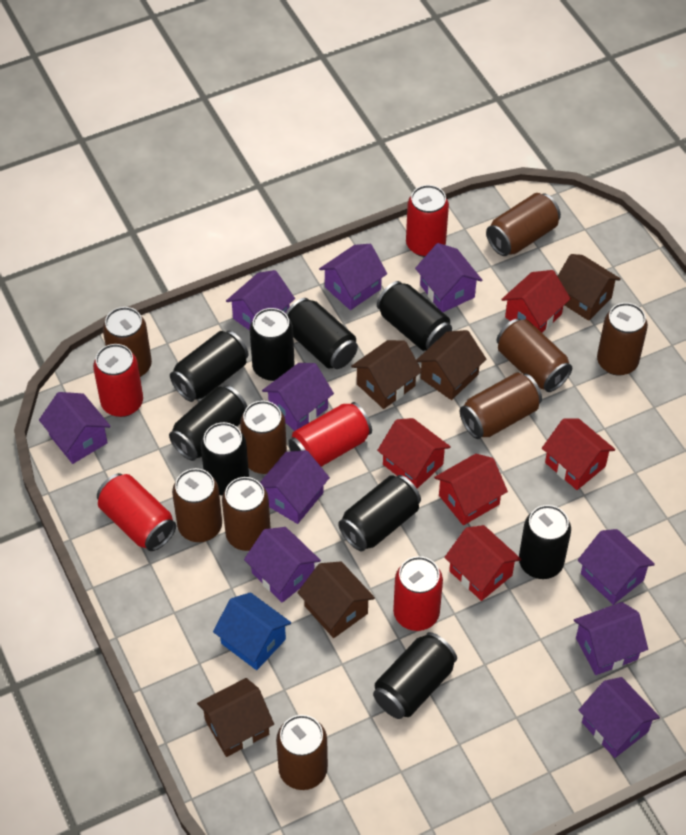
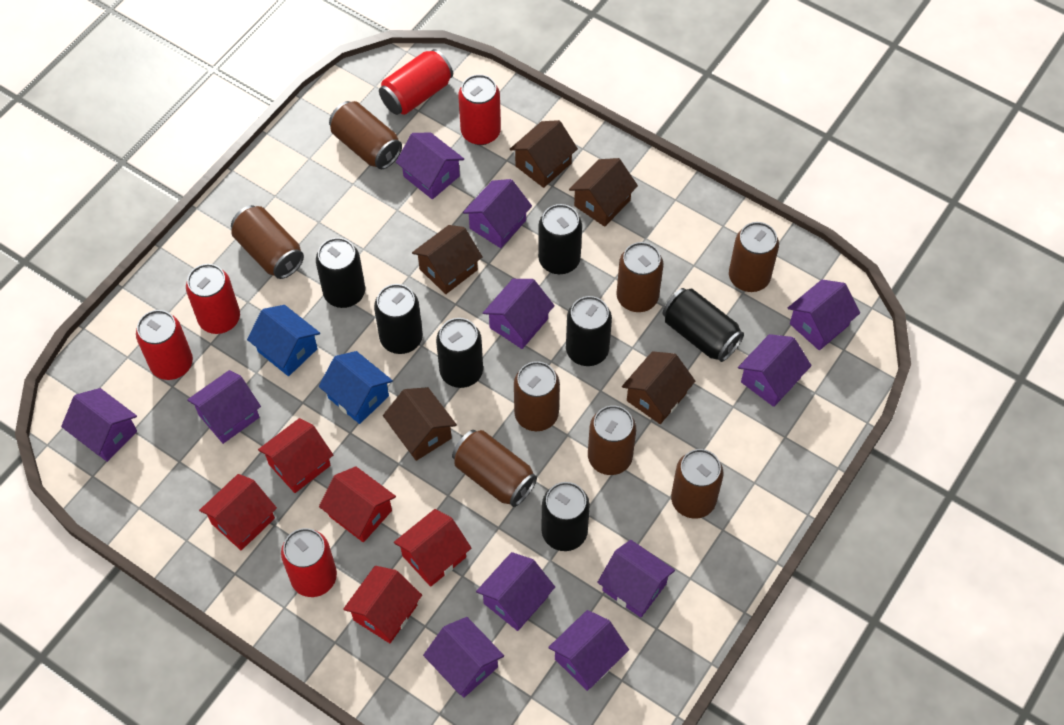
black can: [169,385,248,461] [170,331,249,402] [201,422,249,496] [250,308,295,381] [286,298,358,369] [338,475,421,551] [373,632,457,719] [377,281,452,351] [519,505,571,579] = 9 -> [316,238,365,308] [374,284,423,354] [436,318,483,388] [538,204,582,274] [541,482,590,551] [566,296,612,366] [663,288,744,362] = 7
blue house: [213,592,291,670] = 1 -> [247,305,320,376] [319,351,393,424] = 2
brown can: [103,307,152,377] [172,468,222,542] [222,477,271,551] [240,400,287,474] [276,715,328,790] [460,372,542,439] [486,193,561,256] [497,318,572,392] [597,303,648,376] = 9 -> [231,205,304,279] [329,101,402,169] [452,430,537,507] [514,361,560,431] [588,405,636,475] [616,242,663,312] [671,449,724,519] [729,222,779,292] = 8
purple house: [39,392,111,464] [226,270,295,331] [244,527,321,603] [260,450,330,524] [262,363,334,431] [319,244,387,310] [415,243,482,312] [574,602,648,675] [578,529,655,605] [579,677,660,758] = 10 -> [61,388,137,462] [187,370,261,444] [396,133,464,199] [423,617,504,697] [463,179,532,248] [476,552,555,631] [483,279,555,349] [548,610,629,691] [597,540,675,618] [738,334,812,407] [788,280,860,350] = 11

